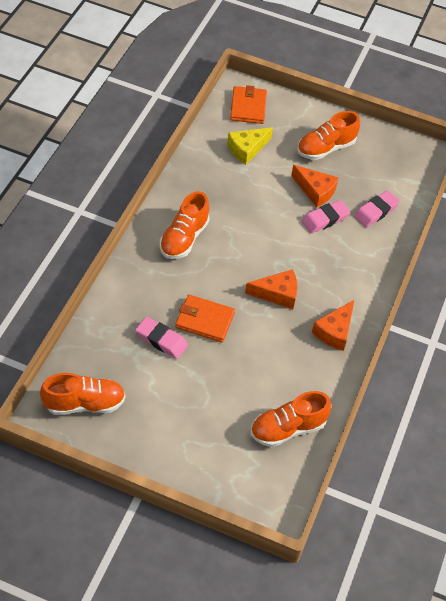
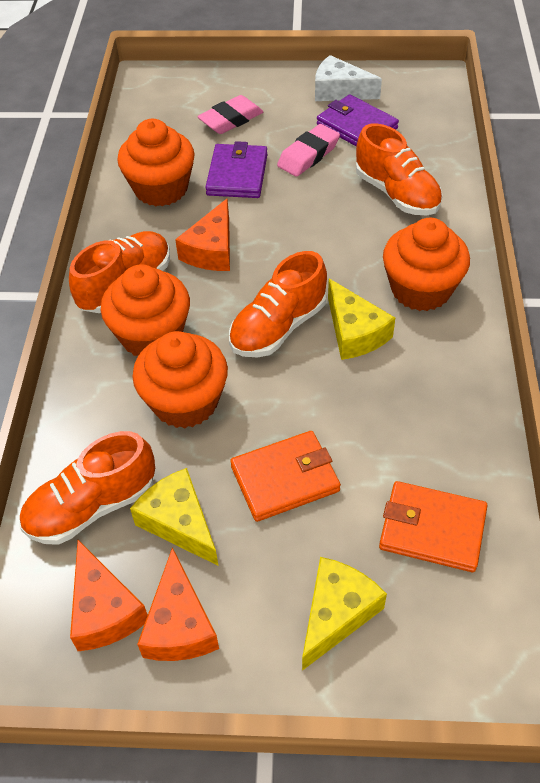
orange cupcake: none = 0 -> [101,264,190,356] [117,119,195,206] [132,331,228,429] [383,217,470,311] = 4
pink eraser: [136,317,188,359] [302,200,350,233] [354,191,400,227] = 3 -> [197,95,263,134] [277,124,340,177] = 2
purple wallet: none = 0 -> [205,141,267,198] [317,94,399,146] = 2
white cheese: none = 0 -> [315,55,382,101] = 1
yellow cheese: [227,127,273,165] = 1 -> [130,468,218,566] [302,557,387,671] [328,279,395,360] = 3

